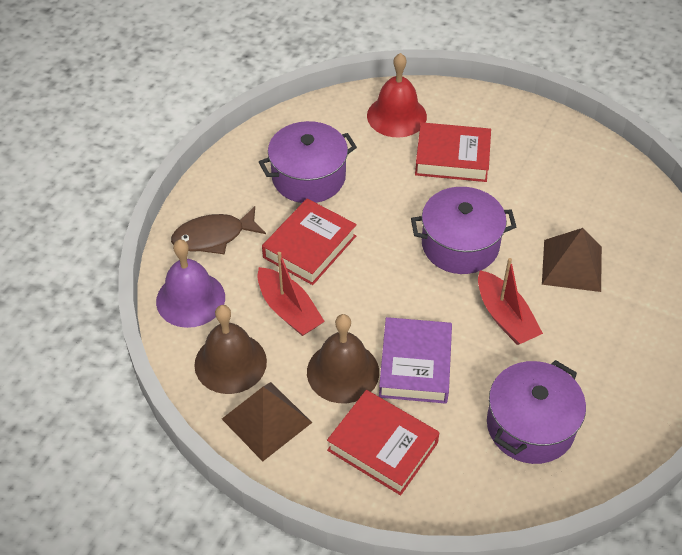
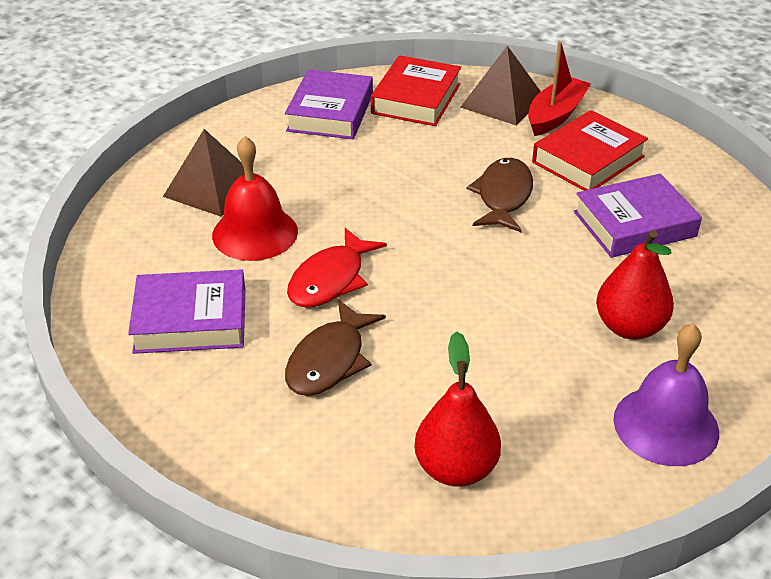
brown bell: [194,305,267,394] [307,314,379,403] = 2 -> none = 0
brown fish: [171,206,266,255] = 1 -> [285,300,386,396] [467,158,533,232] = 2
purple book: [379,317,452,404] = 1 -> [128,270,245,354] [285,69,373,139] [574,174,702,258] = 3
purple pot: [259,121,357,203] [411,187,516,274] [487,360,586,464] = 3 -> none = 0
red boat: [257,252,325,336] [478,258,543,345] = 2 -> [528,42,591,136] = 1
red book: [262,198,357,285] [327,390,440,495] [415,122,491,182] = 3 -> [371,55,461,126] [532,110,648,191] = 2
red fish: none = 0 -> [287,228,387,308] = 1
red pear: none = 0 -> [414,331,501,487] [596,230,674,340] = 2

